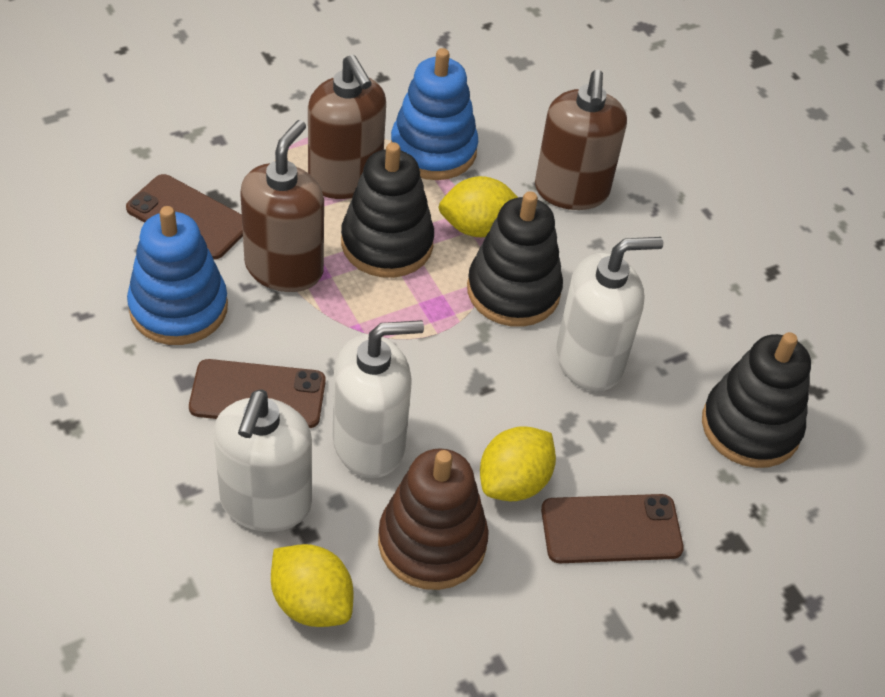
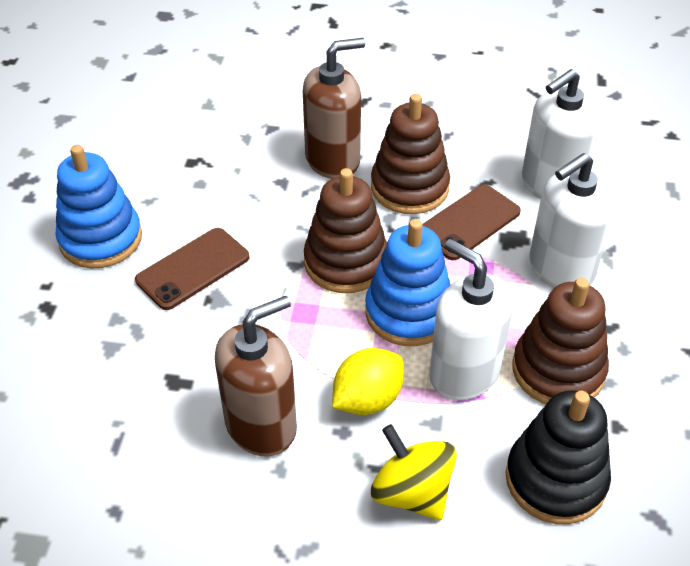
black stacking toy: [341,142,434,278] [467,191,563,327] [702,332,811,468] = 3 -> [505,390,611,524] = 1
brown phone: [126,174,243,260] [189,359,326,428] [541,494,684,563] = 3 -> [135,228,249,310] [423,185,521,260] = 2
brown soap dispenser: [240,120,324,292] [308,55,386,199] [535,70,627,210] = 3 -> [215,296,297,457] [303,38,365,179] = 2
brown stacking toy: [378,448,489,590] = 1 -> [304,168,387,293] [371,94,450,214] [512,278,609,404] = 3
yellow lemon: [271,544,353,627] [438,176,518,237] [480,426,556,501] = 3 -> [332,348,404,415] = 1
yellow spinning top: none = 0 -> [371,424,457,520] = 1

